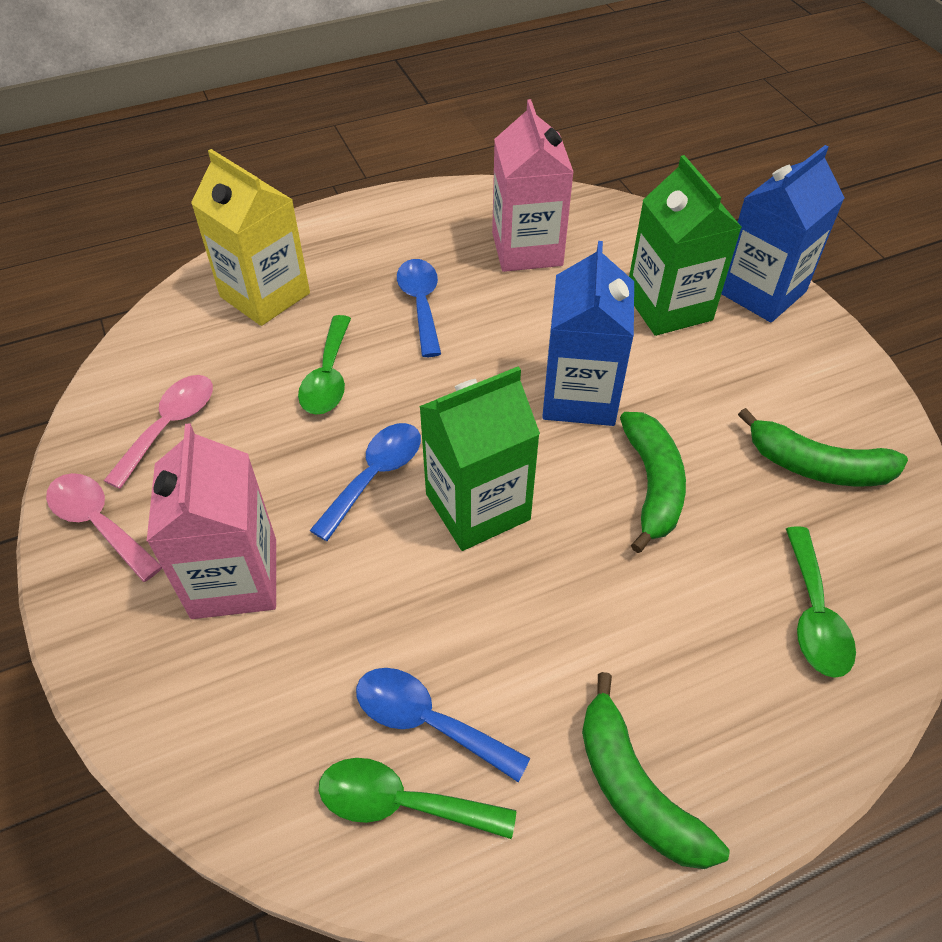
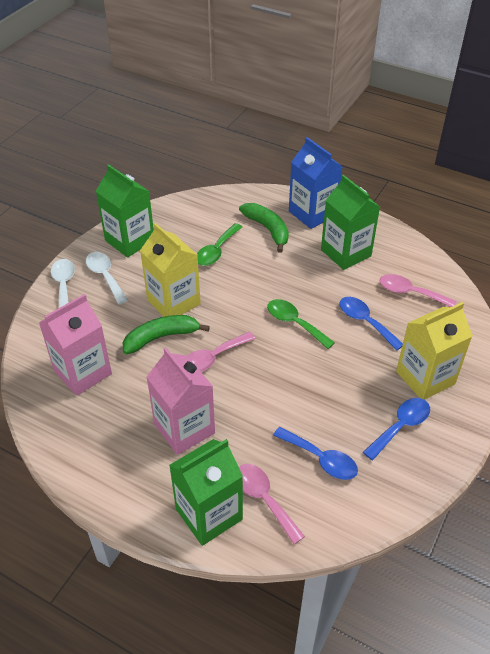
blue carton: [542,241,634,426] [721,145,844,323] = 2 -> [289,137,343,229] = 1
green banana: [582,672,729,869] [620,412,686,553] [738,408,908,487] = 3 -> [123,315,210,354] [239,203,289,253] = 2
green carton: [419,366,540,551] [629,155,742,336] = 2 -> [96,164,154,258] [169,439,243,546] [321,175,380,270] = 3
green spoon: [298,315,351,414] [319,758,516,839] [786,526,856,678] = 3 -> [197,223,242,266] [267,299,335,349] = 2
pink spoon: [46,473,162,582] [104,375,213,489] = 2 -> [187,331,256,372] [239,464,305,544] [380,274,456,307] = 3
white spoon: none = 0 -> [51,259,75,308] [86,252,128,304] = 2
yellow carton: [191,149,310,326] = 1 -> [140,223,201,317] [396,302,473,400] = 2

